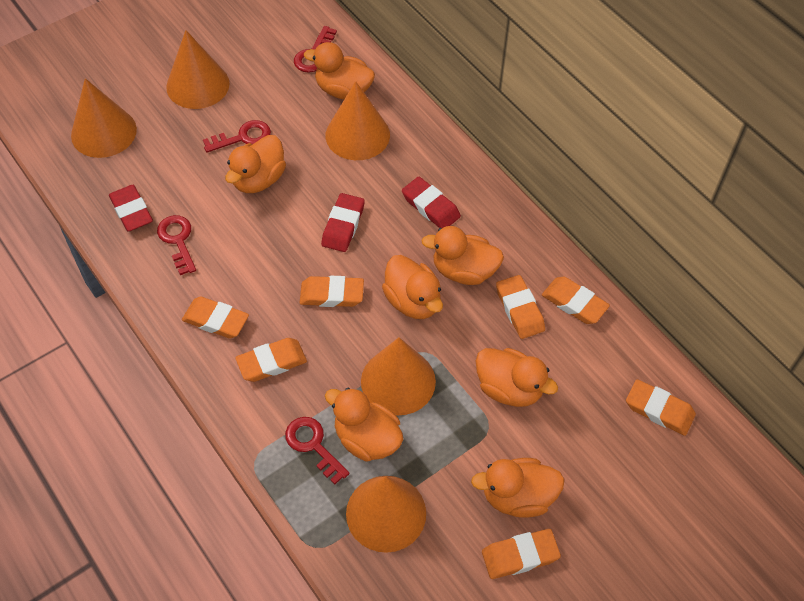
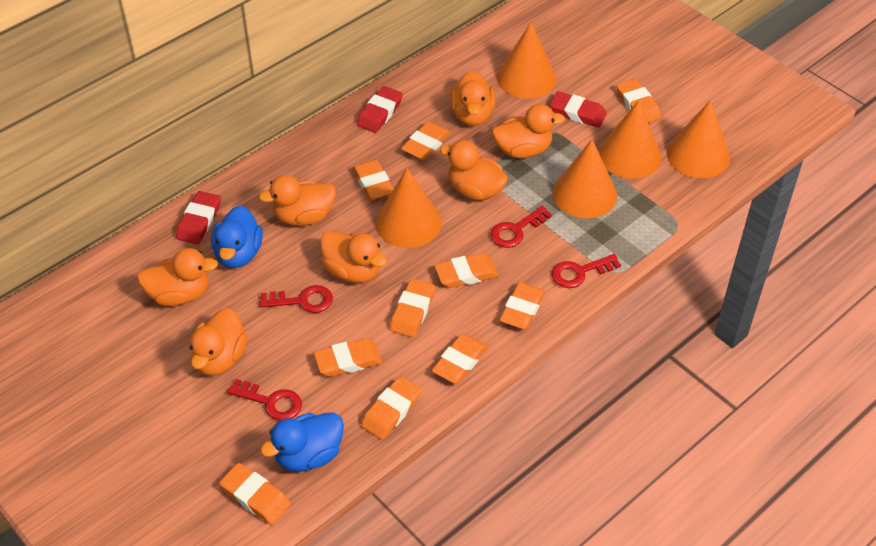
blue duck: none = 0 -> [211,205,263,268] [260,412,344,472] = 2
orange eraser: [182,296,249,339] [235,338,307,382] [300,276,364,307] [482,529,561,579] [496,275,545,339] [542,277,610,324] [626,379,696,436] = 7 -> [219,463,291,525] [314,338,382,377] [353,160,393,200] [361,376,422,440] [390,278,435,338] [401,121,451,160] [432,334,488,384] [434,253,499,288] [499,282,545,329] [616,78,661,123] = 10

